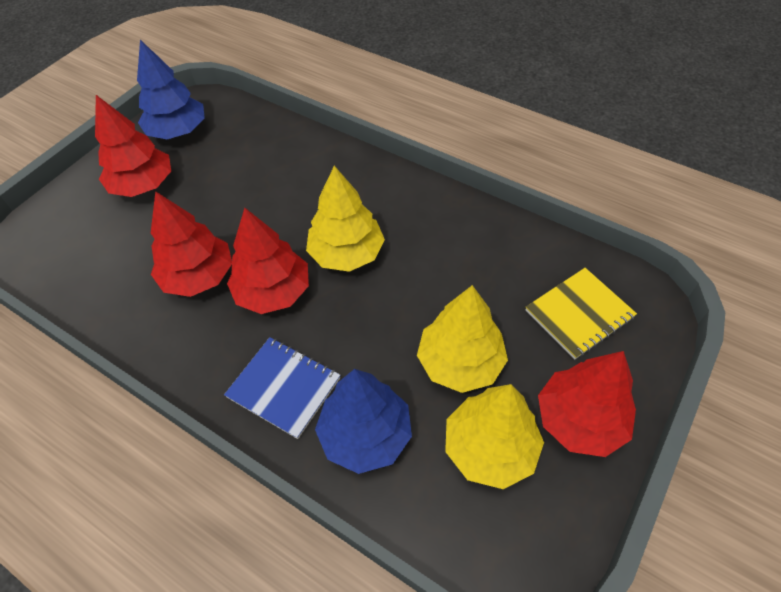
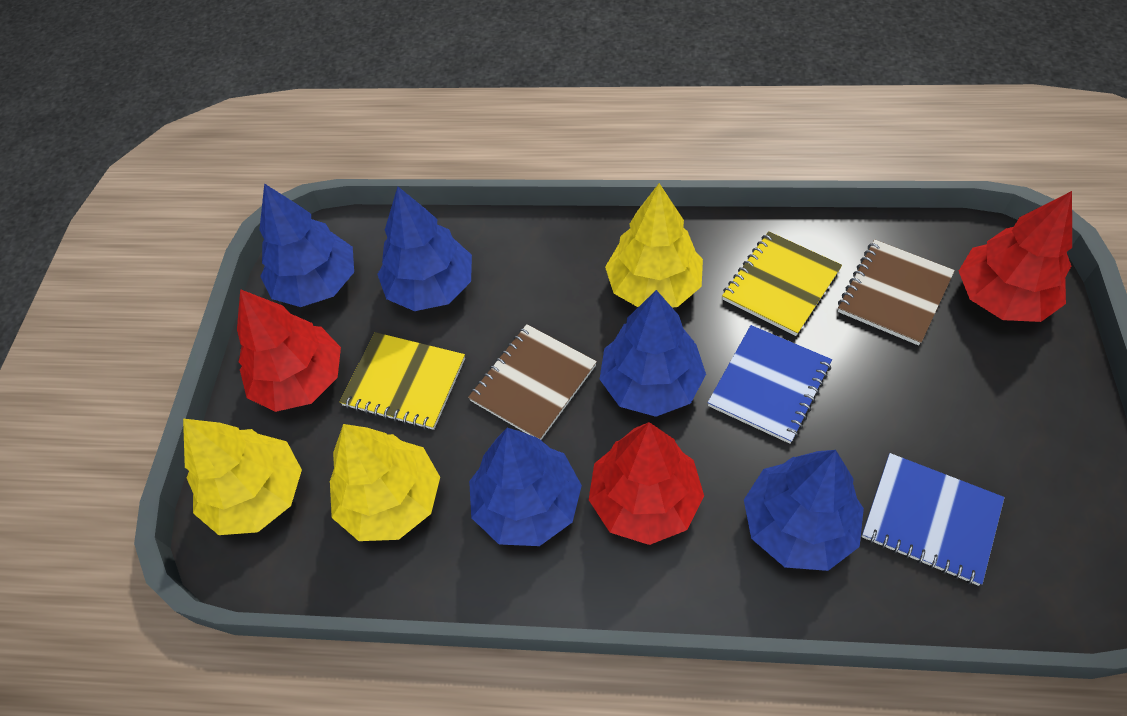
blue notebook: [224,337,341,439] = 1 -> [708,325,832,444] [862,453,1005,586] = 2
blue tree: [137,40,205,139] [315,369,412,474] = 2 -> [259,183,354,307] [377,186,472,311] [469,428,582,546] [600,290,706,417] [744,450,864,571] = 5
brown notebook: none = 0 -> [468,324,597,440] [838,239,955,345] = 2
red tree: [95,95,171,197] [151,191,232,297] [227,208,309,314] [538,351,636,457] = 4 -> [237,289,341,412] [589,422,704,545] [959,191,1072,322] = 3
yellow notebook: [526,268,637,359] = 1 -> [340,332,465,430] [722,231,842,336] = 2

